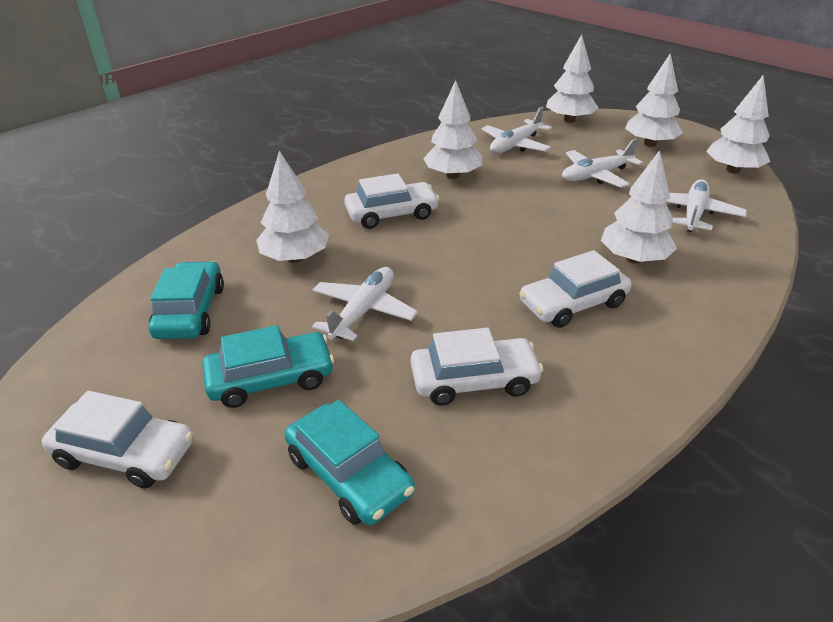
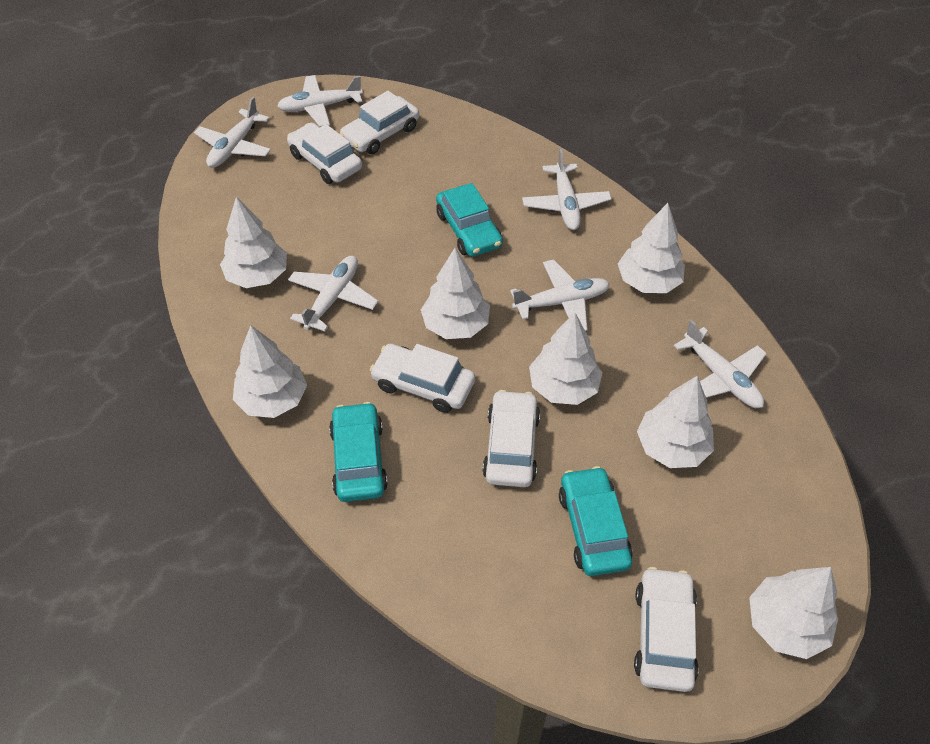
white car: [42,391,193,489] [344,173,439,229] [410,328,544,406] [519,250,632,328] = 4 -> [287,122,362,184] [340,91,419,154] [370,344,475,413] [482,390,540,487] [634,567,699,692] = 5
white plane: [312,267,418,341] [482,107,552,153] [562,138,643,188] [666,179,747,232] = 4 -> [194,97,271,168] [277,75,363,127] [288,256,378,332] [510,260,610,331] [522,149,611,230] [674,320,767,408] = 6
white tree: [256,151,329,263] [423,80,482,179] [546,34,598,123] [601,150,677,264] [625,53,683,147] [706,75,770,174] = 6 -> [220,197,287,288] [233,325,307,418] [421,248,490,339] [529,313,603,405] [618,203,685,293] [637,376,714,468] [749,567,838,659] = 7

